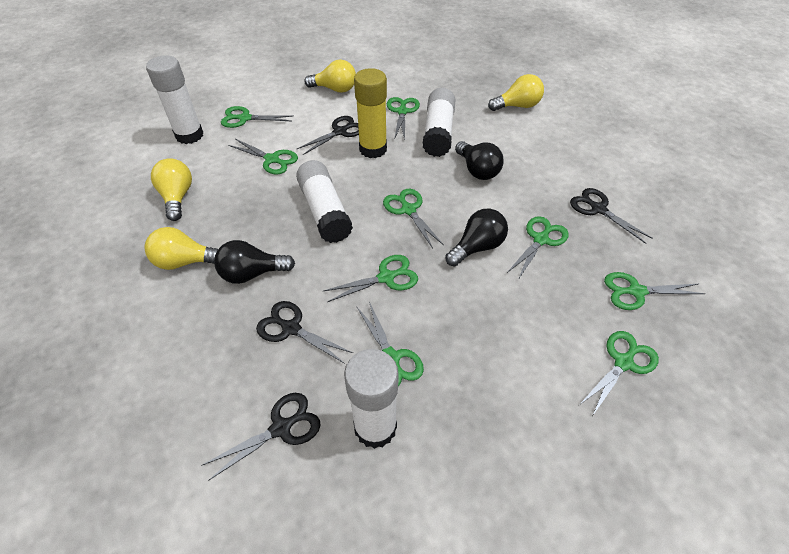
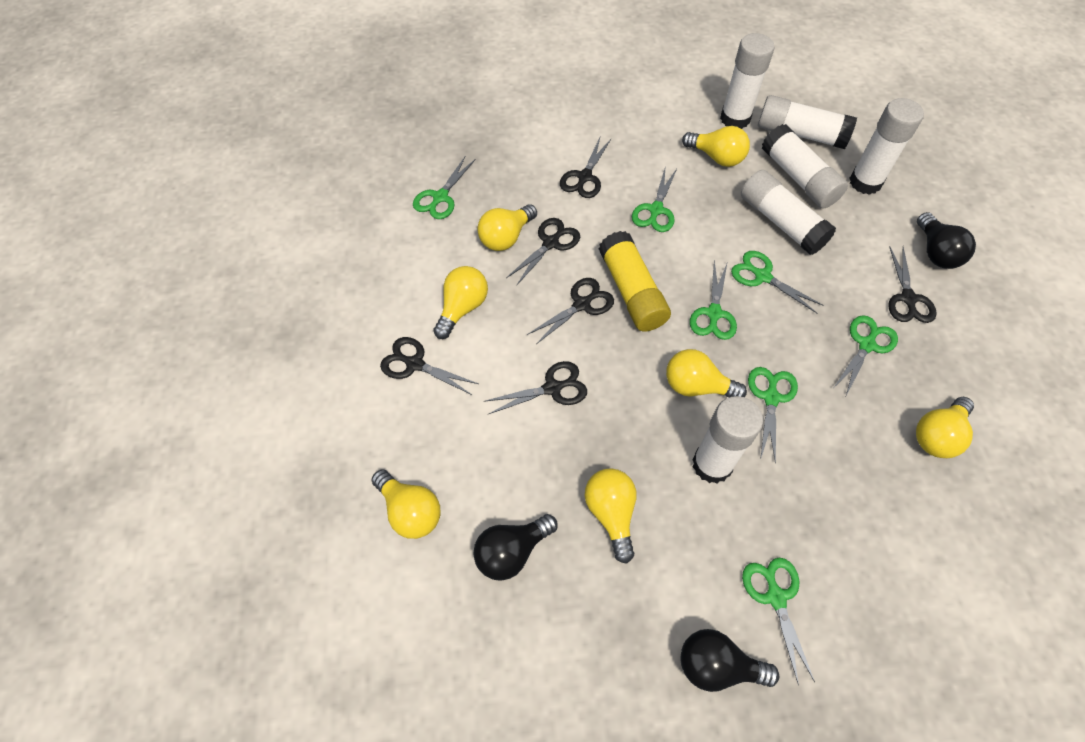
black scissors: [201,393,321,481] [256,301,353,364] [296,116,359,155] [570,188,653,244] = 4 -> [380,337,478,395] [483,361,587,414] [506,218,580,286] [527,278,614,344] [560,138,611,198] [889,246,937,323] = 6
green scissors: [221,106,293,128] [228,139,298,175] [324,255,418,302] [356,301,424,386] [383,189,444,248] [387,97,420,140] [506,216,569,280] [579,331,659,415] [604,272,705,310] = 9 -> [413,157,476,219] [632,169,677,232] [690,261,737,340] [731,251,824,313] [742,558,815,686] [748,367,798,463] [834,315,898,396] = 7
white glue stick: [146,55,204,144] [296,160,353,243] [344,349,398,449] [423,88,455,157] = 4 -> [692,396,763,484] [720,33,775,129] [741,170,836,255] [758,95,857,149] [762,124,848,208] [849,98,924,195] = 6
yellow light bulb: [145,227,218,270] [151,158,192,221] [304,60,356,93] [488,74,544,111] = 4 -> [371,469,441,539] [433,266,488,339] [477,204,537,251] [585,468,637,564] [666,349,747,397] [682,126,750,167] [916,397,974,458] = 7

